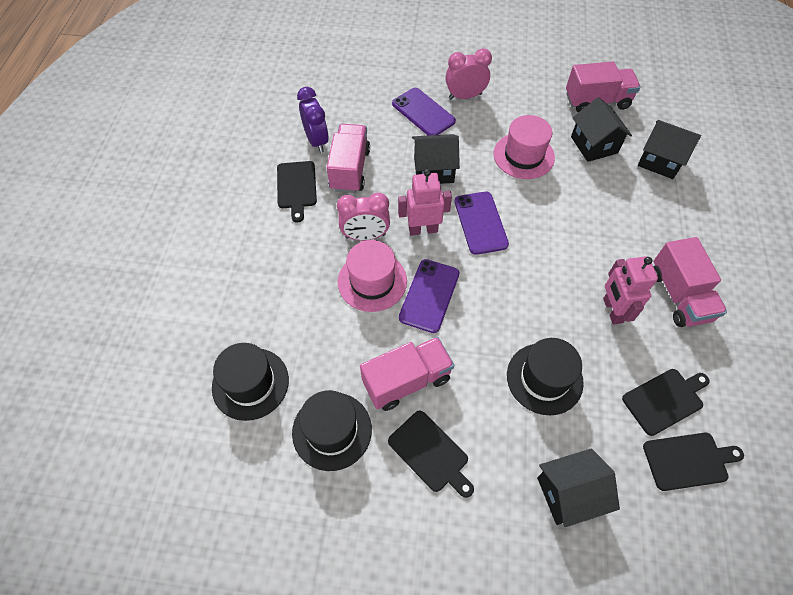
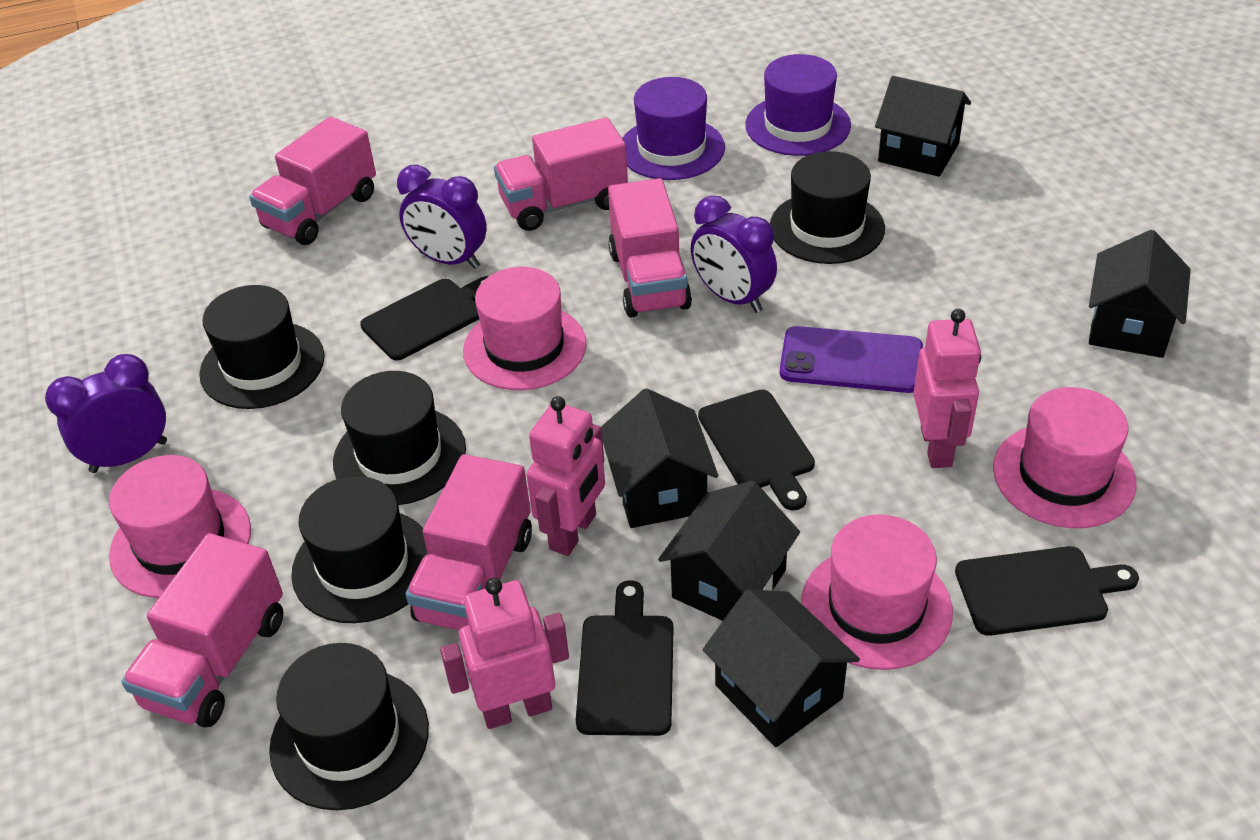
black hat: [212,343,289,421] [292,390,372,471] [507,338,584,415] = 3 -> [199,285,325,409] [269,643,429,810] [291,476,428,623] [333,371,466,505] [770,151,885,264] = 5
black house: [412,134,460,184] [537,448,620,527] [571,97,632,162] [638,120,701,179] = 4 -> [601,388,718,528] [658,481,800,621] [702,589,860,747] [875,76,971,177] [1089,230,1191,358] = 5
pink clock: [337,193,390,241] [445,48,492,99] = 2 -> none = 0
pink hat: [338,240,407,312] [494,115,555,179] = 2 -> [109,455,251,598] [463,267,587,390] [801,514,953,670] [993,387,1137,528] = 4
pink robot: [398,169,452,236] [603,256,658,324] = 2 -> [440,578,569,729] [526,396,605,556] [913,309,981,468] = 3
pink truck: [327,124,370,193] [360,337,454,411] [566,61,641,113] [653,237,727,327] = 4 -> [121,533,283,727] [249,117,376,245] [405,454,532,630] [494,118,628,231] [608,178,692,317] = 5
purple clock: [297,87,329,153] = 1 -> [45,354,167,473] [397,165,487,269] [691,195,777,313] = 3
purple hat: none = 0 -> [622,77,725,180] [745,54,851,156] = 2
purple phone: [392,88,456,135] [399,259,460,333] [455,192,509,255] = 3 -> [780,326,923,393] = 1

